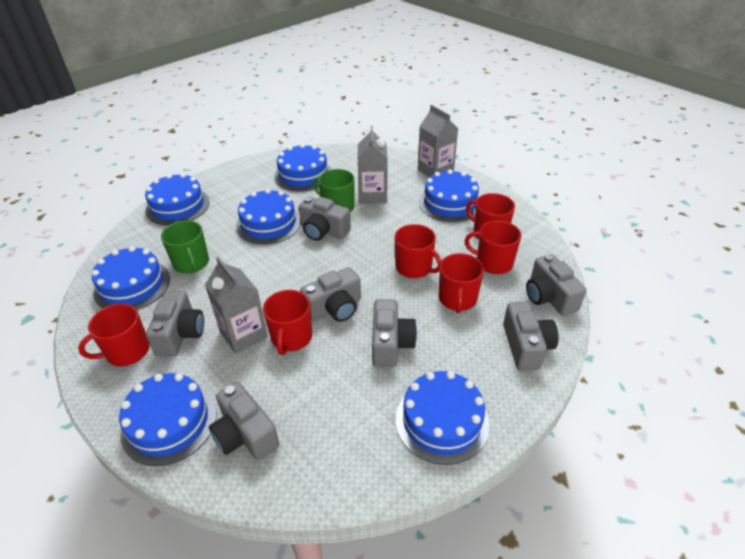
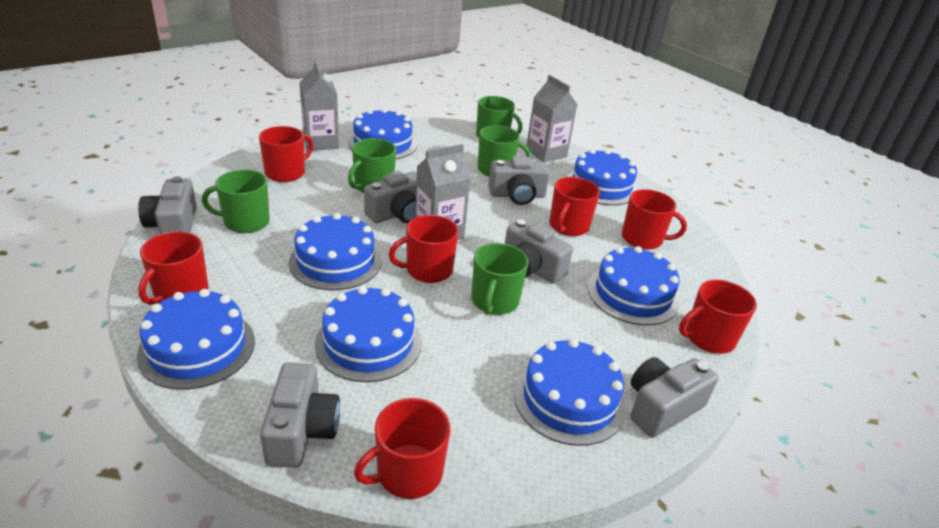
green mug: [161,220,209,273] [313,169,354,212] = 2 -> [202,169,270,233] [348,138,396,193] [472,243,529,315] [476,96,522,138] [478,125,531,177] = 5
grey camera: [146,291,204,356] [209,382,280,461] [299,197,351,241] [300,267,361,322] [372,299,417,367] [503,302,559,371] [526,254,586,316] = 7 -> [138,176,197,234] [260,362,340,468] [364,171,417,223] [488,156,550,205] [505,219,573,284] [630,357,718,438] = 6
red mug: [78,304,150,366] [263,290,312,355] [394,224,442,278] [439,253,484,313] [465,220,521,274] [466,193,515,239] = 6 -> [138,232,208,305] [259,126,313,182] [354,398,450,499] [389,215,459,283] [549,177,600,236] [622,189,687,250] [679,280,757,354] = 7

